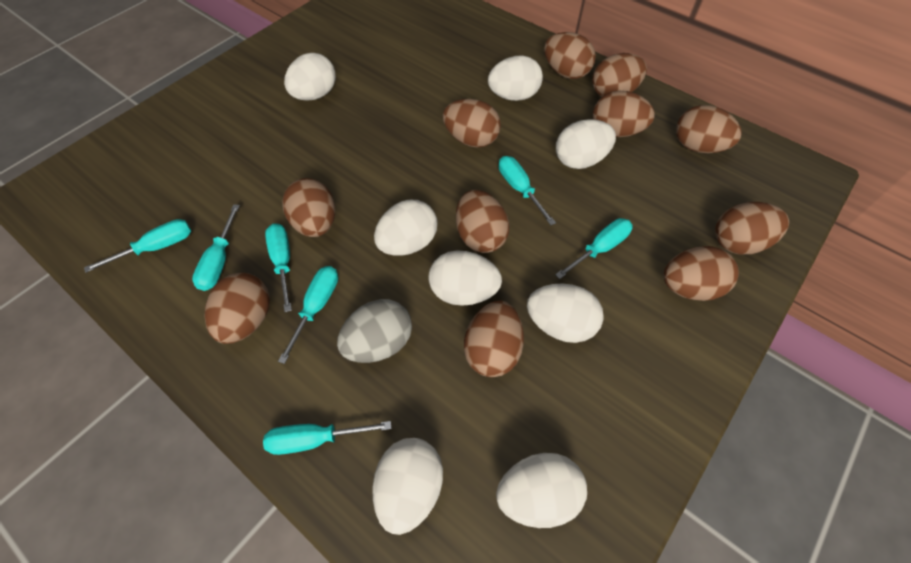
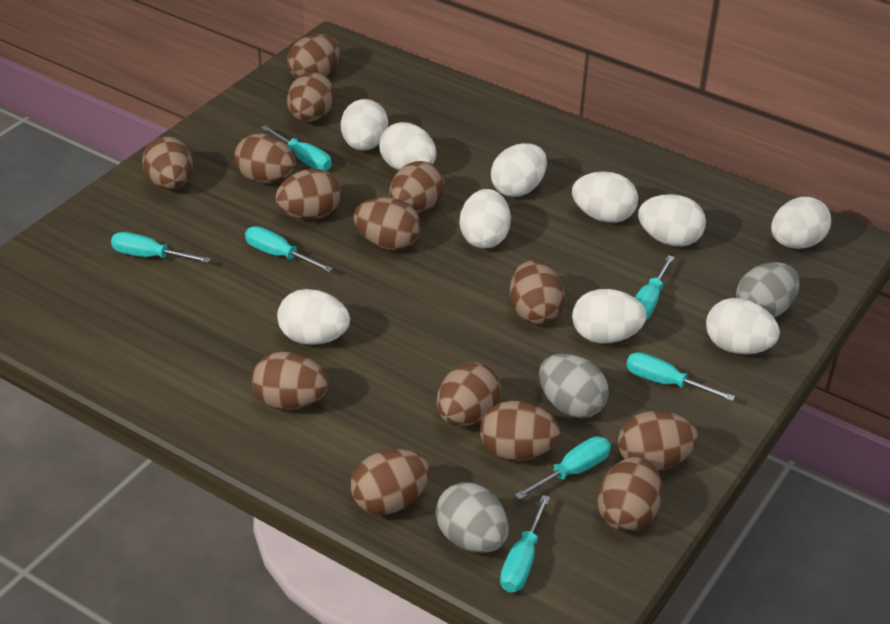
brown egg: [205,273,270,344] [282,178,335,237] [443,99,501,148] [456,190,510,253] [464,301,524,377] [544,32,596,79] [592,53,647,97] [593,91,655,137] [664,246,739,301] [676,105,742,153] [715,202,789,254] = 11 -> [142,136,193,190] [234,134,296,183] [252,352,329,410] [275,169,341,220] [287,34,340,78] [287,72,335,122] [351,449,430,515] [354,197,421,251] [389,161,444,214] [437,362,501,426] [480,401,560,461] [510,261,565,324] [597,457,662,532] [618,411,698,471] = 14
grey egg: [337,299,412,363] = 1 -> [436,482,509,553] [539,353,609,418] [736,262,799,318] = 3
white egg: [284,53,336,100] [372,438,443,535] [374,200,438,256] [428,250,502,306] [488,55,543,101] [496,453,587,528] [527,283,604,343] [556,119,616,169] = 8 -> [277,289,350,345] [341,99,388,151] [379,122,437,170] [460,189,511,248] [491,143,547,197] [572,172,638,223] [572,289,647,343] [638,194,706,247] [706,298,780,354] [771,197,831,249] = 10

